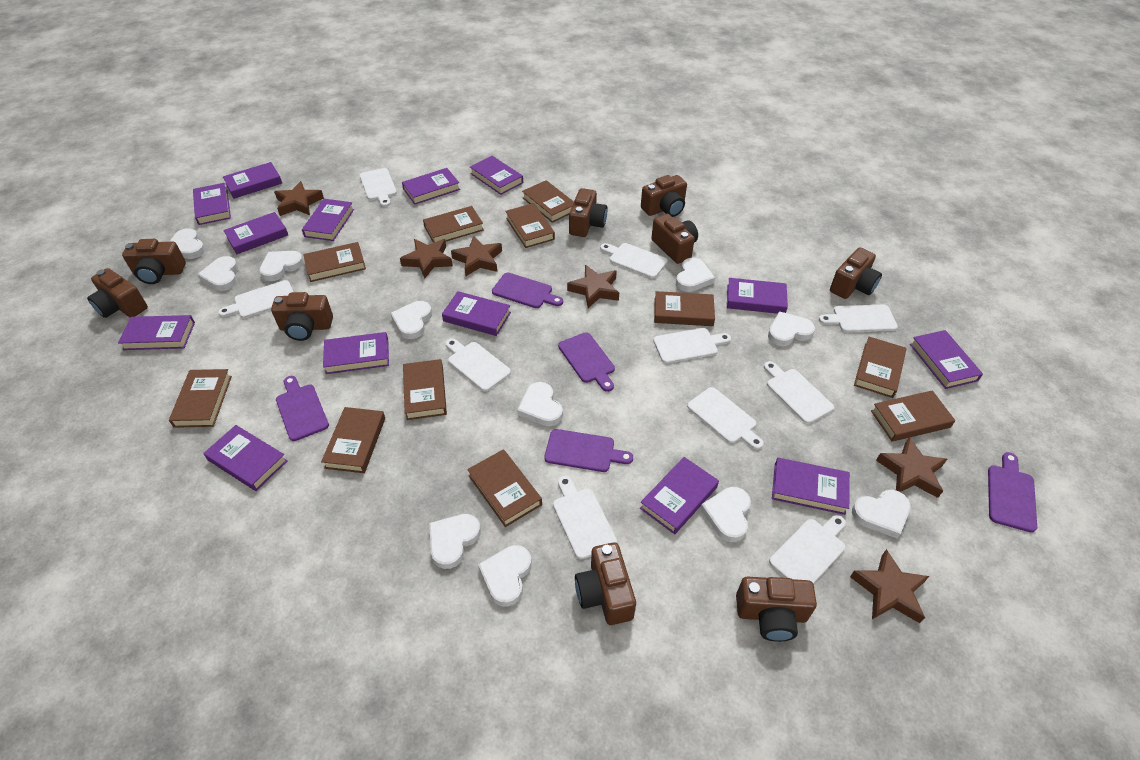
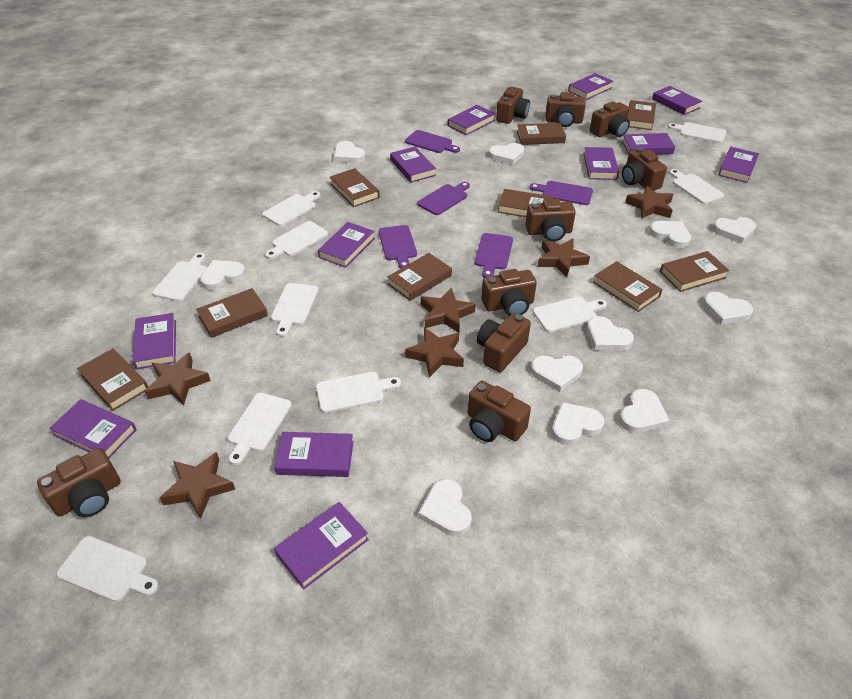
brown book: [169,369,232,428] [303,242,366,282] [321,407,385,473] [403,359,447,420] [423,206,484,243] [467,449,542,527] [505,203,555,248] [522,180,574,223] [654,291,715,326] [854,337,907,398] [871,390,955,442] = 11 -> [77,348,148,411] [196,288,268,338] [330,168,380,207] [387,253,452,301] [498,189,553,217] [517,123,566,145] [593,261,663,312] [628,100,656,130] [660,251,729,292] = 9
purple book: [118,315,195,350] [193,183,231,225] [203,425,288,491] [223,162,282,199] [223,212,288,254] [302,199,354,241] [323,332,389,374] [402,168,460,205] [442,291,511,336] [470,156,523,195] [640,457,719,534] [727,278,788,314] [772,458,850,515] [910,330,983,389] = 14 -> [49,399,137,458] [132,313,176,369] [274,432,354,477] [274,502,369,590] [318,222,375,268] [390,147,436,183] [448,105,496,135] [568,73,614,100] [583,147,619,180] [622,133,675,155] [652,86,702,115] [718,147,759,183] = 12

